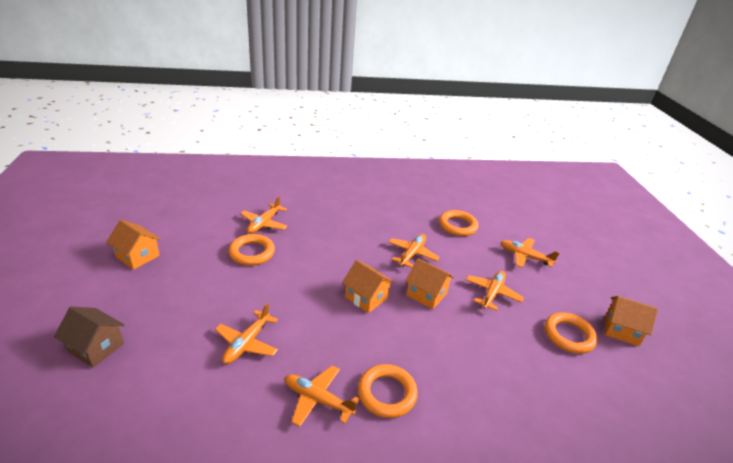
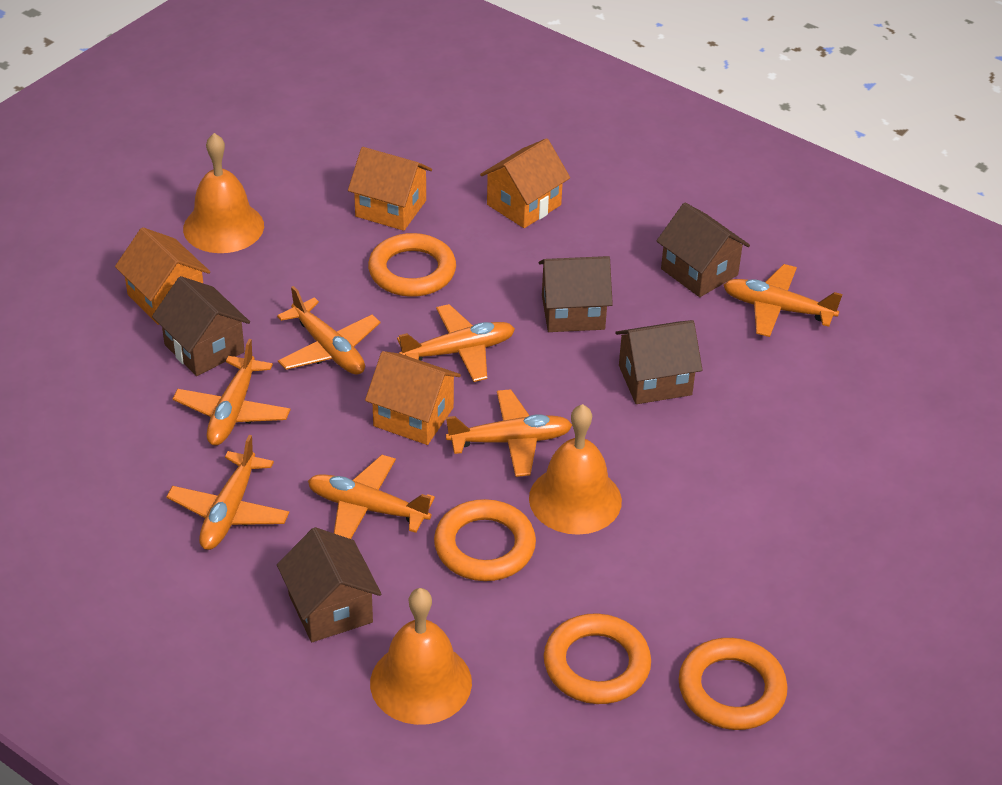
brown house: [54,307,125,368] = 1 -> [152,276,250,376] [277,527,381,642] [539,256,613,332] [615,320,702,404] [657,203,750,297] = 5
orange bell: none = 0 -> [183,133,264,253] [370,588,472,725] [529,404,622,535] = 3
orange plane: [215,303,278,364] [240,196,287,234] [285,365,360,427] [388,234,440,268] [466,271,524,311] [500,238,560,268] = 6 -> [166,435,289,550] [173,339,291,445] [277,286,380,375] [308,455,435,539] [397,304,515,382] [446,389,572,477] [723,264,843,337] = 7

